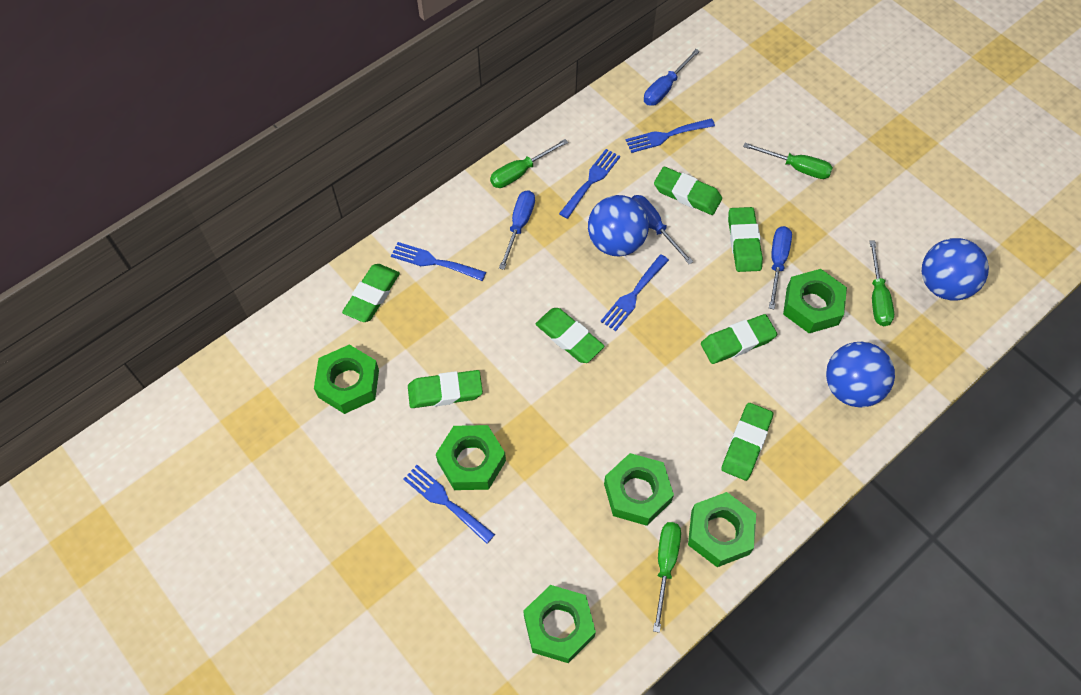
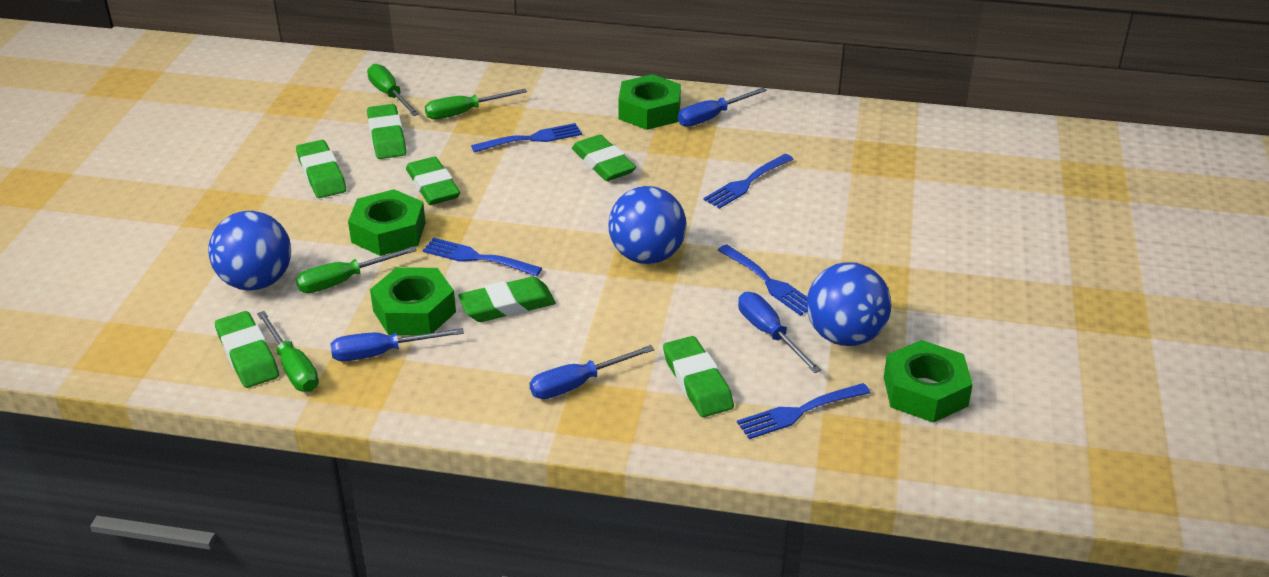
green nut: [314,344,379,414] [436,425,506,490] [524,585,596,663] [604,453,674,526] [688,492,756,567] [783,269,847,333] = 6 -> [348,189,426,256] [370,267,456,335] [618,74,681,130] [884,340,973,423] = 4

